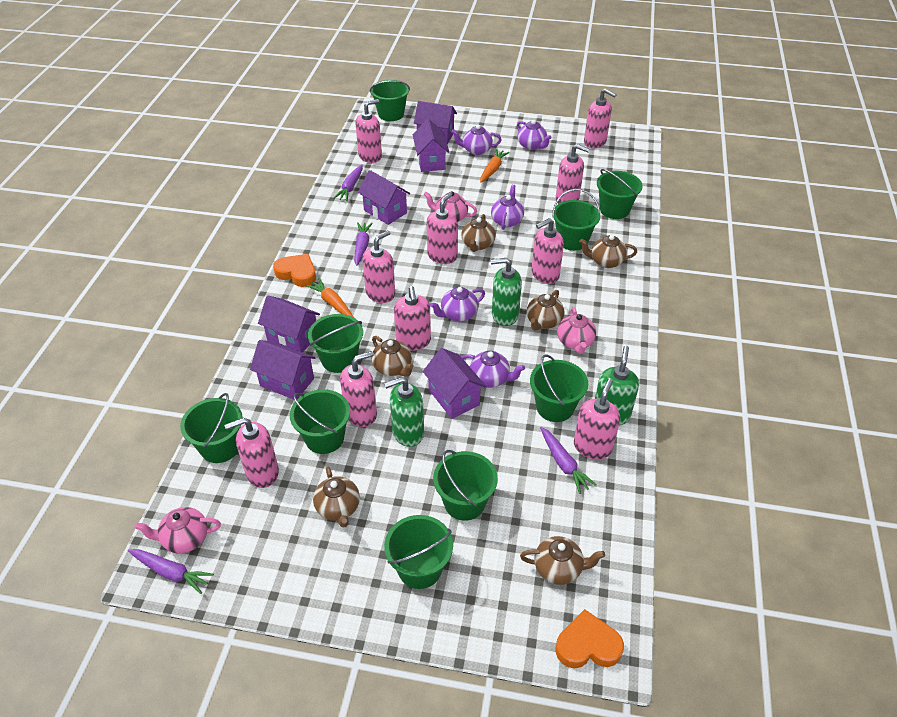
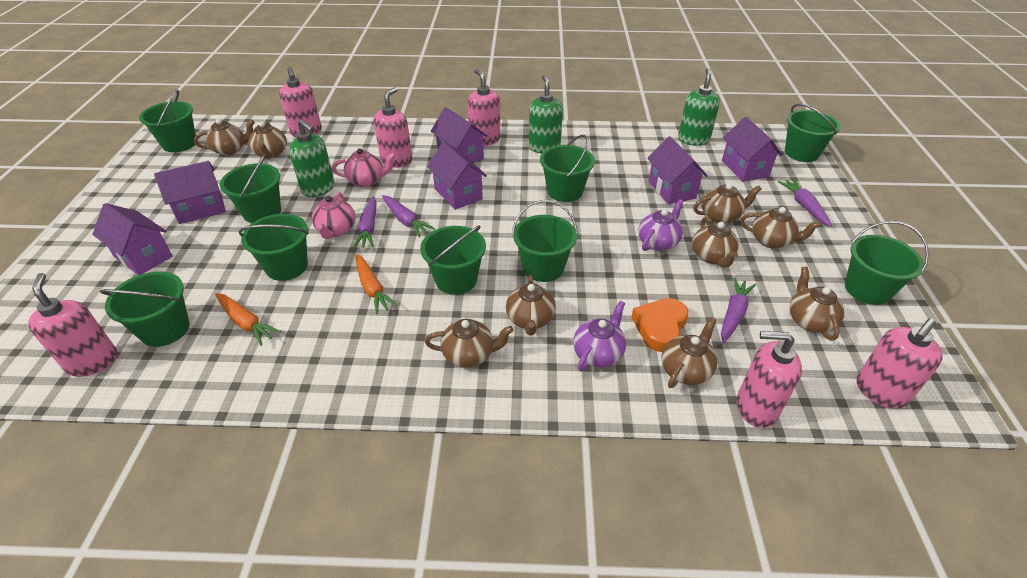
brown teapot: [313,466,360,528] [372,336,414,377] [461,214,496,252] [520,536,605,585] [527,290,565,331] [579,235,637,268] = 6 -> [194,119,255,156] [248,122,287,159] [425,319,513,368] [506,275,556,335] [661,317,718,388] [692,217,739,267] [693,183,762,224] [740,207,821,248] [789,266,845,341] = 9
orange heart: [273,254,316,287] [555,609,624,668] = 2 -> [631,298,689,352] = 1
pink soap dispenser: [225,418,279,488] [340,351,377,427] [355,99,382,163] [362,230,395,303] [394,286,431,351] [427,193,458,264] [531,218,564,284] [556,144,590,204] [574,378,620,459] [584,88,617,148] = 10 -> [28,273,118,377] [279,67,322,137] [374,87,412,168] [468,69,500,146] [737,331,802,428] [857,318,943,409] = 6
pink teapot: [134,507,221,554] [424,191,477,222] [557,307,596,354] = 3 -> [312,192,356,239] [332,148,396,187] = 2
purple teapot: [430,287,485,321] [451,125,502,155] [461,350,525,388] [491,185,524,230] [517,120,552,150] = 5 -> [573,301,626,371] [638,199,684,251] = 2

